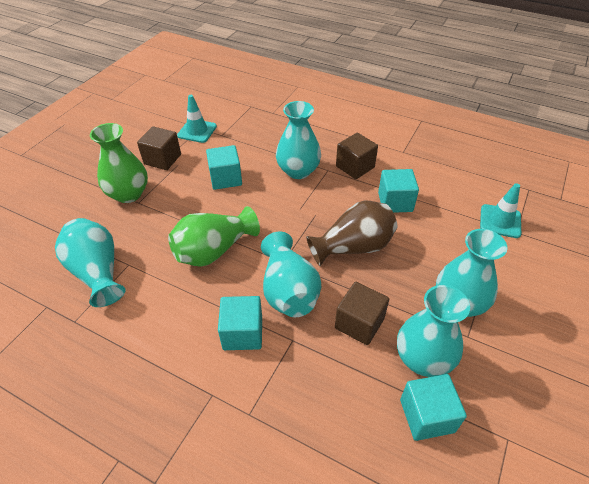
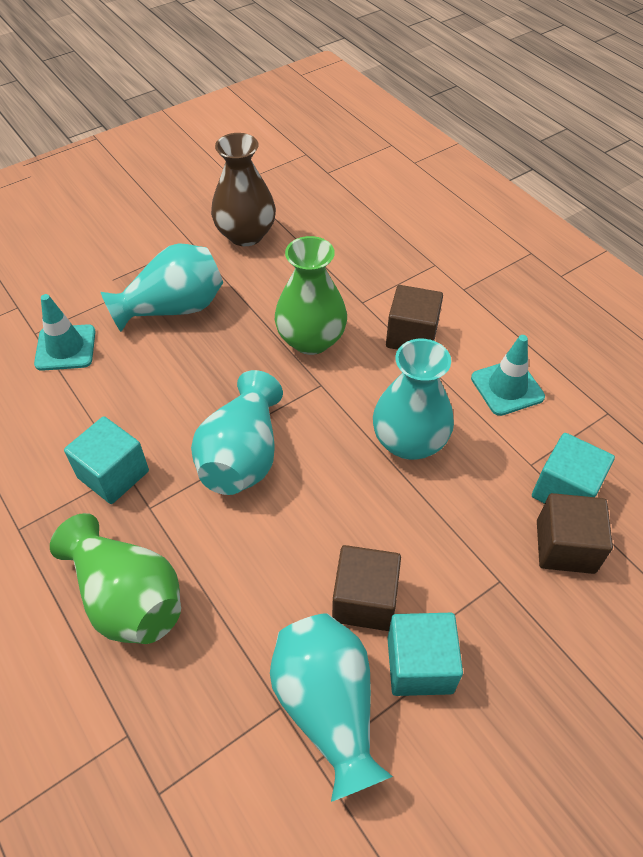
turquoise cube: [206,145,242,190] [218,296,262,350] [378,169,419,213] [400,374,467,441] = 4 -> [64,416,149,504] [387,613,463,696] [532,433,615,504] = 3
turquoise vase: [55,218,125,307] [261,231,321,317] [276,101,321,179] [397,285,470,377] [436,229,508,317] = 5 -> [101,243,223,332] [191,370,283,495] [270,613,393,802] [373,339,454,460] = 4

